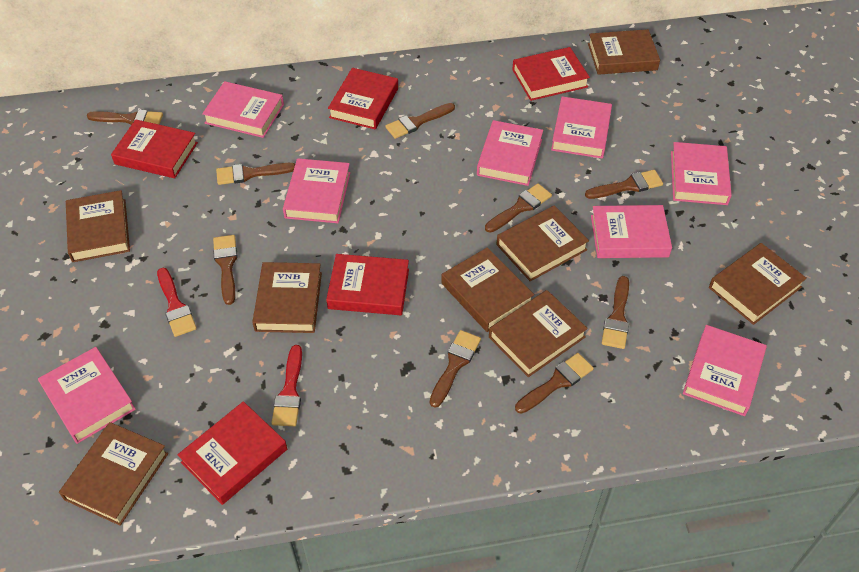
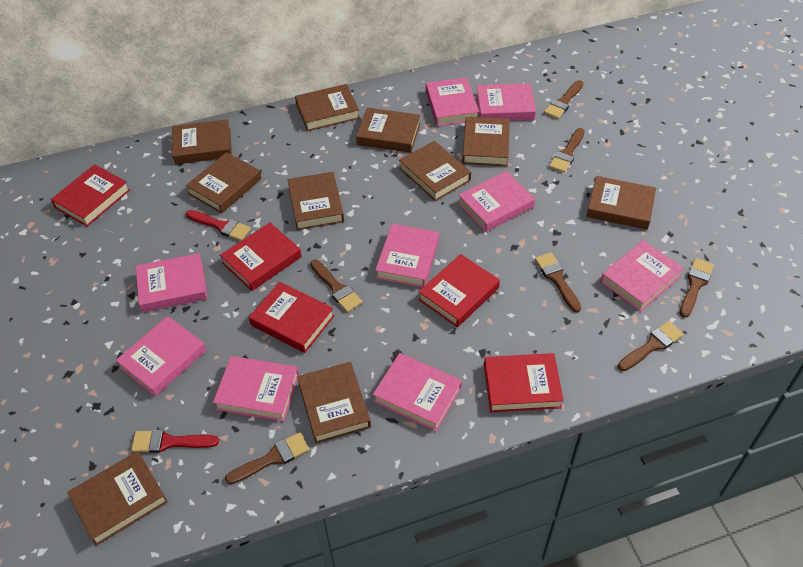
brown book: [59,422,168,526] [66,190,130,262] [252,262,322,333] [441,247,534,332] [489,290,588,377] [496,206,589,281] [588,29,660,75] [709,243,807,325] = 8 -> [67,451,168,546] [172,119,232,164] [186,152,261,213] [288,172,344,230] [295,84,360,131] [297,362,371,444] [356,108,420,153] [399,141,471,201] [462,117,510,166] [586,176,656,230] = 10
brown brush: [87,110,163,125] [213,235,238,305] [216,163,295,185] [385,103,455,139] [430,330,481,408] [485,183,552,233] [515,353,594,414] [585,170,663,199] [602,276,629,349] = 9 -> [225,432,310,484] [310,260,363,312] [535,252,581,312] [544,80,583,119] [549,128,585,173] [618,321,684,371] [680,258,714,318] = 7
pink book: [38,347,136,444] [202,81,284,138] [283,158,350,223] [477,120,543,186] [551,96,612,158] [591,205,672,258] [671,142,732,205] [683,325,767,416] = 8 -> [116,316,206,396] [136,253,208,313] [213,356,299,422] [373,353,462,432] [375,224,439,287] [426,77,479,126] [458,171,535,232] [476,83,536,121] [601,240,684,312] = 9

